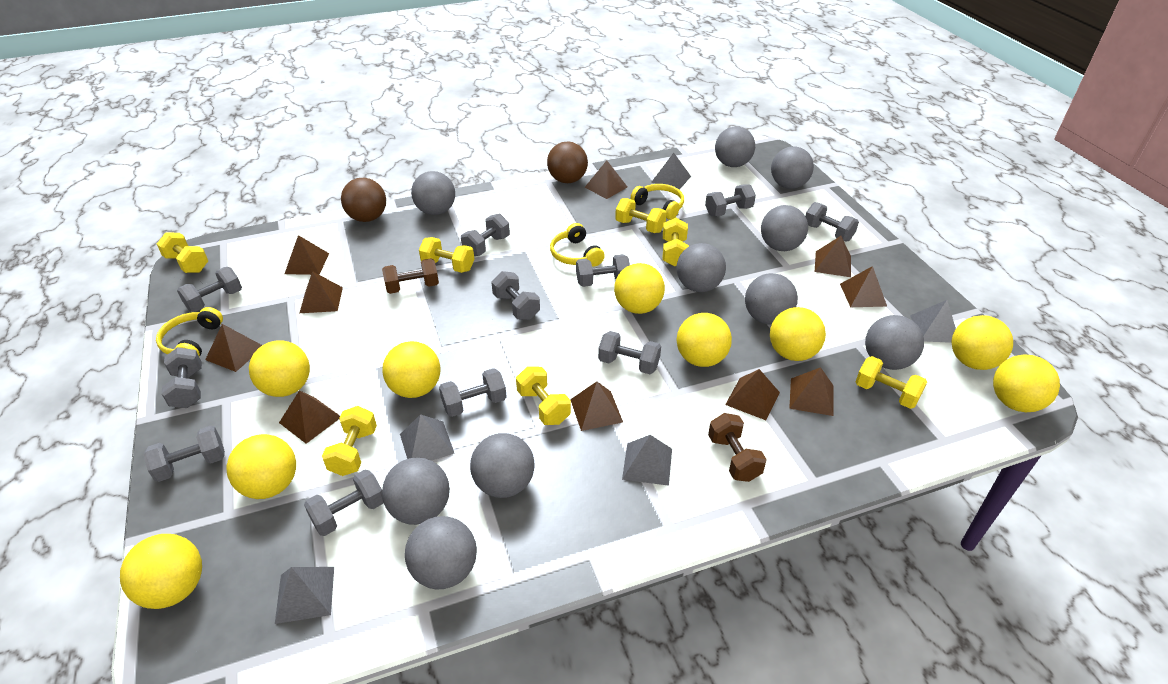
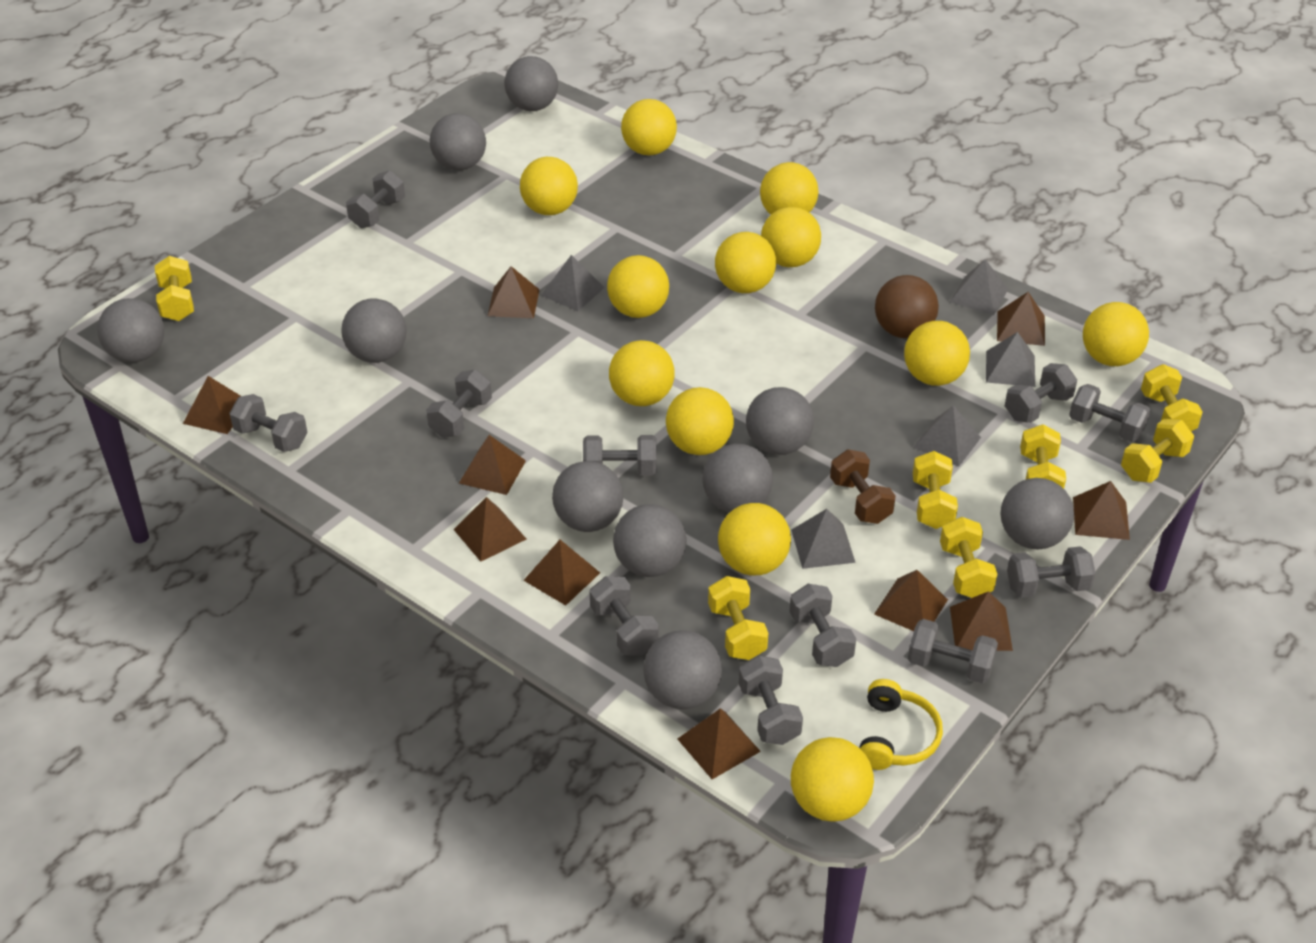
brown ball: [341,178,386,222] [547,142,588,183] = 2 -> [875,275,939,338] = 1
brown dumbbell: [382,258,439,294] [708,413,767,482] = 2 -> [830,449,896,524] = 1
yellow ball: [120,534,202,609] [227,434,296,499] [249,340,310,397] [382,341,440,398] [614,263,665,314] [677,313,732,367] [770,307,826,361] [952,315,1013,370] [993,355,1060,412] = 9 -> [520,157,578,215] [607,255,669,318] [609,340,674,406] [621,99,677,156] [666,387,734,455] [715,232,776,293] [718,503,791,575] [760,162,819,215] [761,207,821,267] [791,737,874,822] [904,321,970,386] [1083,302,1149,366] = 12
yellow headphones: [156,307,223,357] [550,223,605,267] [631,184,684,220] = 3 -> [859,679,943,770] = 1

